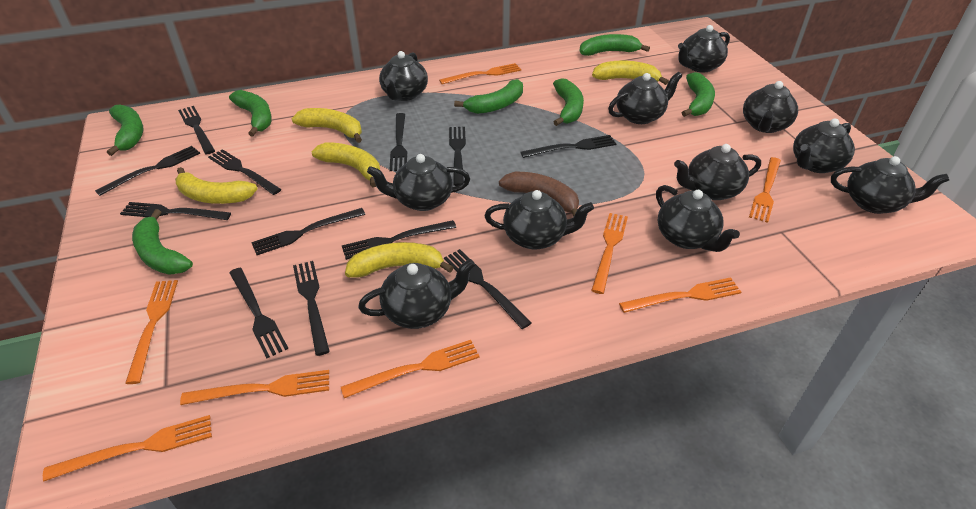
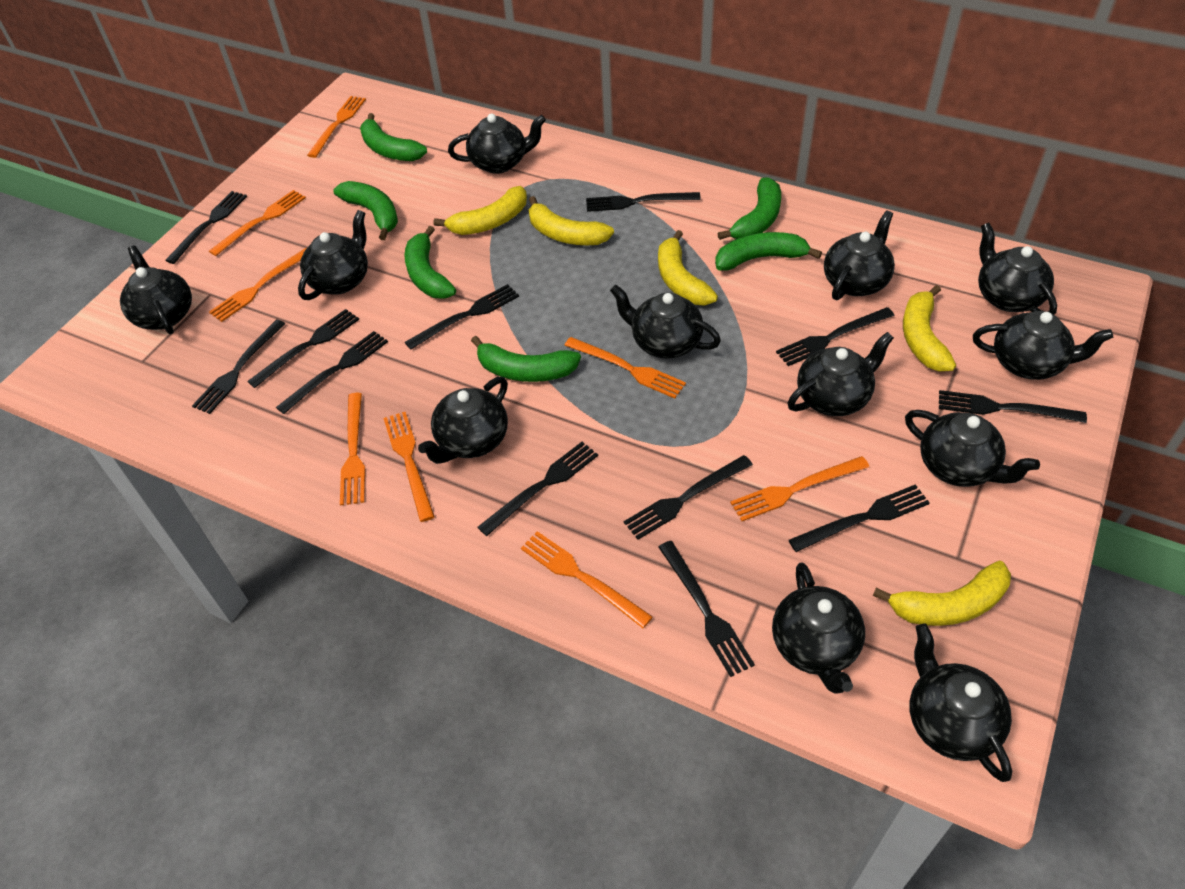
black teapot: [358,259,475,329] [367,154,470,211] [379,51,428,101] [485,190,594,249] [608,72,682,124] [656,185,740,252] [674,144,761,200] [678,25,730,73] [743,81,798,133] [793,118,855,173] [831,156,949,214] = 11 -> [120,245,192,334] [298,210,368,300] [418,377,508,464] [448,114,546,174] [610,285,721,359] [772,562,865,694] [788,332,894,416] [824,210,895,300] [905,410,1040,487] [909,624,1012,782] [973,311,1113,380] [978,223,1057,315] = 12
brown banana: [499,172,579,217] = 1 -> none = 0
green banana: [107,105,143,156] [132,209,193,275] [229,90,272,136] [454,79,523,114] [553,78,584,126] [580,34,650,56] [682,72,715,117] = 7 -> [333,181,398,240] [360,113,427,161] [404,226,456,299] [471,336,581,382] [715,232,822,271] [718,177,781,240] = 6

